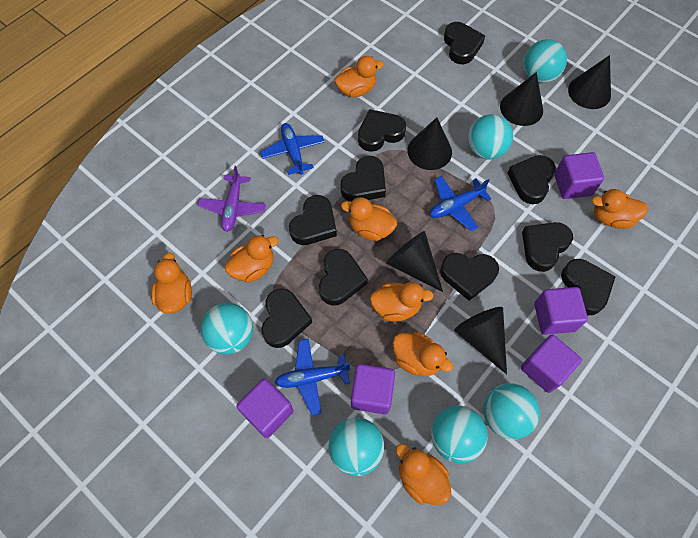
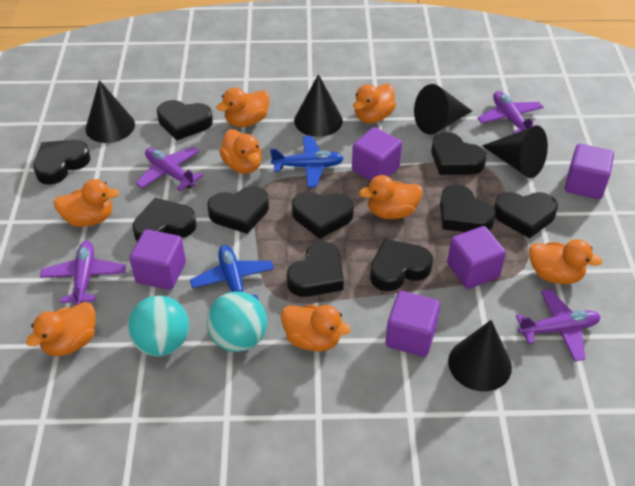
blue plane: [260,123,325,175] [275,339,350,416] [430,176,491,231] = 3 -> [190,245,274,300] [270,136,344,187] = 2
purple plane: [198,166,266,232] = 1 -> [40,241,126,305] [136,146,203,191] [477,91,544,134] [516,289,601,361] = 4
turquoise ball: [201,303,253,354] [328,418,384,476] [431,406,488,463] [468,114,513,160] [483,383,540,439] [524,39,567,83] = 6 -> [128,296,189,357] [206,291,267,352] = 2

